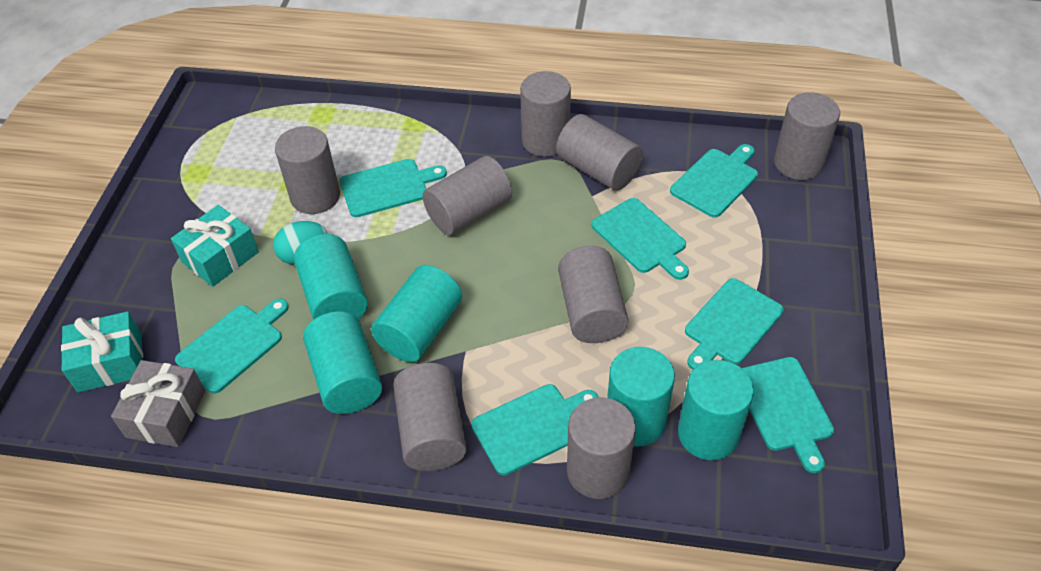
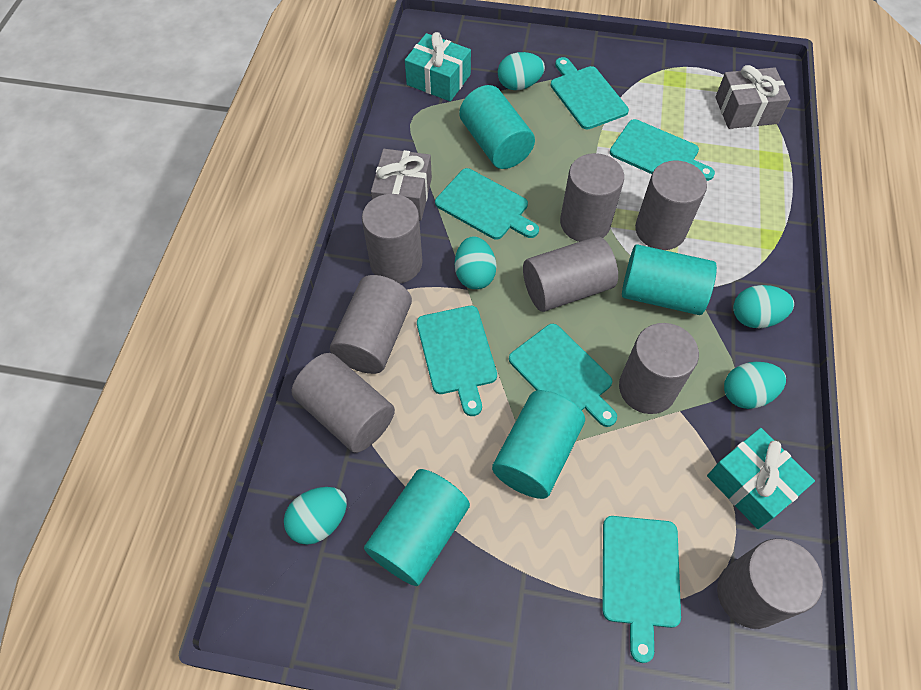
grey gift: [111,360,205,447] = 1 -> [371,149,432,221] [715,65,791,129] = 2
turquoise cutting board: [175,298,289,394] [339,159,447,217] [471,384,598,475] [592,198,689,280] [670,144,758,218] [685,278,784,370] [742,357,834,473] = 7 -> [417,306,497,416] [435,168,539,240] [509,324,617,427] [551,57,629,130] [602,516,681,663] [610,119,715,181] = 6
turquoise cylinder: [294,234,368,320] [303,311,382,414] [371,265,462,362] [607,347,675,446] [678,360,754,460] = 5 -> [364,469,470,586] [459,85,535,169] [492,390,585,499] [622,244,717,315] = 4
turquoise egg: [273,221,327,264] = 1 -> [284,487,347,545] [455,236,497,289] [498,52,545,90] [724,362,786,409] [733,285,794,328] = 5

